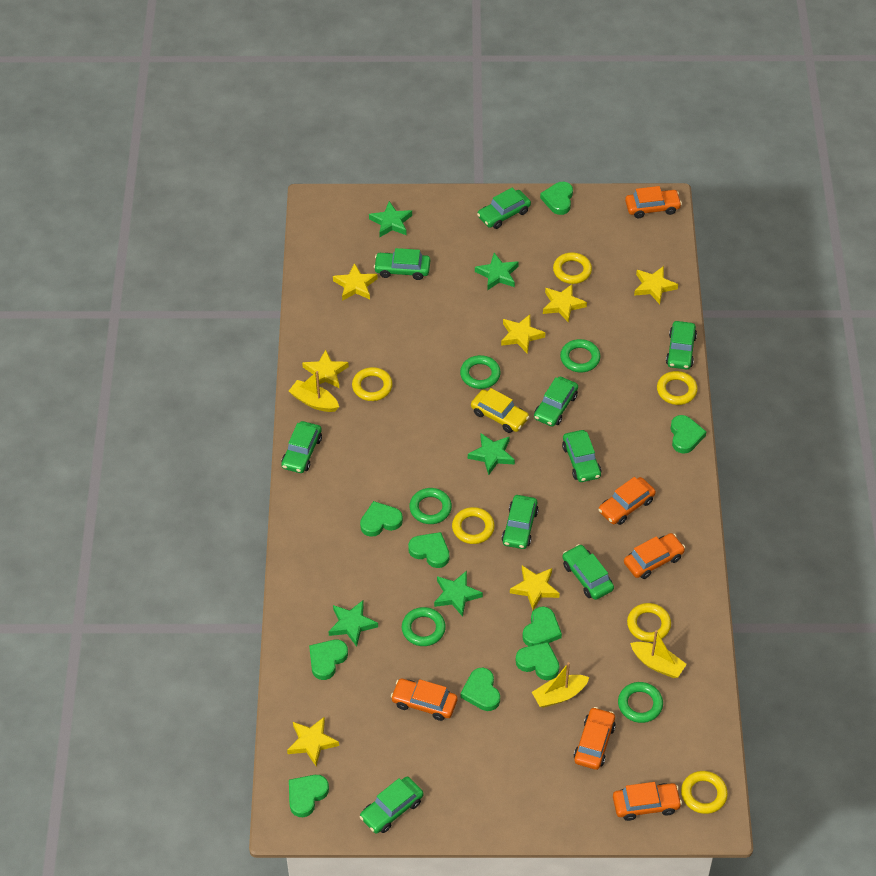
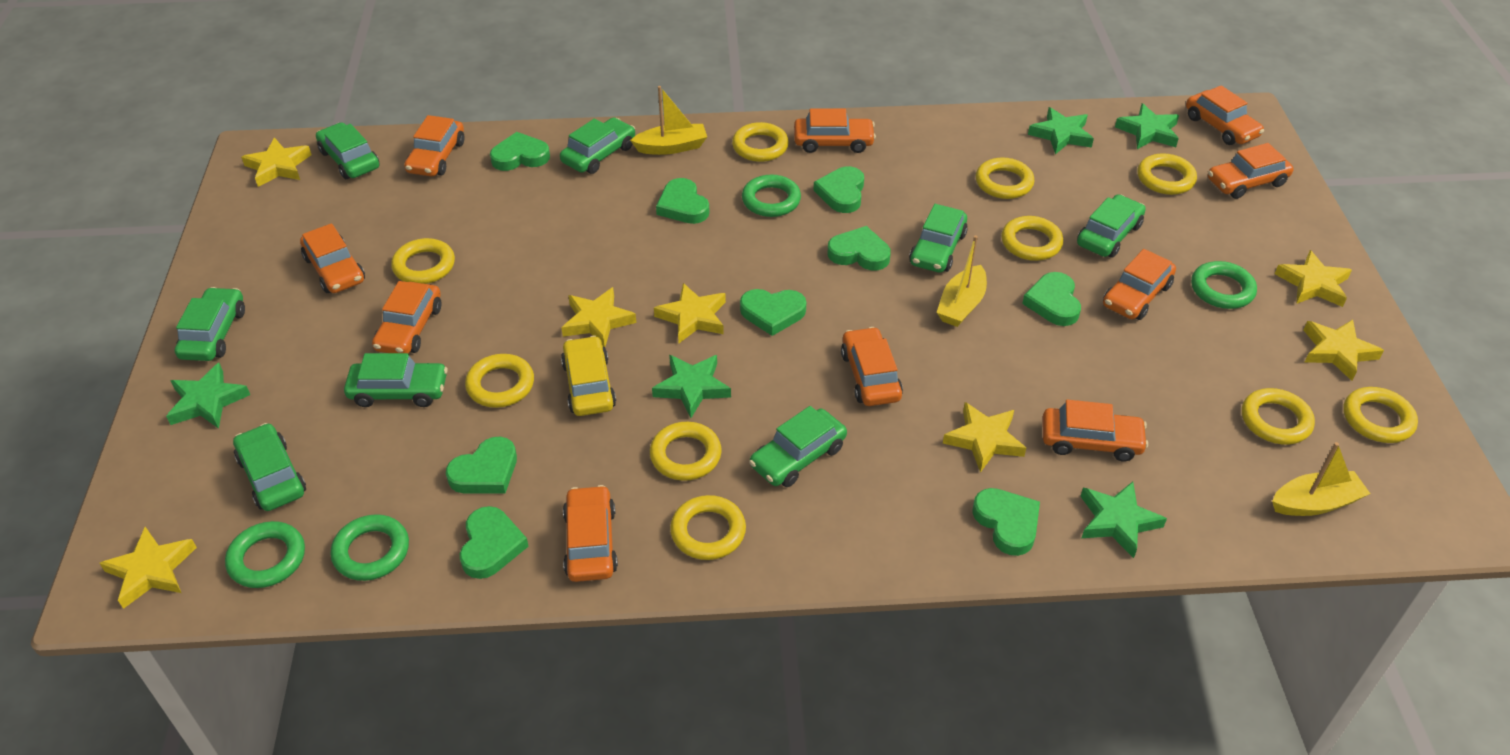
green car: [282,421,322,473] [360,777,424,834] [374,248,430,280] [477,188,531,229] [502,495,538,549] [534,377,578,427] [562,430,601,482] [562,544,614,600] [666,321,697,369] = 9 -> [175,287,245,361] [233,423,306,511] [316,122,380,179] [344,353,448,407] [560,117,635,174] [749,406,847,487] [909,204,968,273] [1077,195,1146,257] = 8
green ring: [402,607,446,646] [409,488,452,524] [460,355,501,389] [560,339,600,372] [618,682,663,723] = 5 -> [225,521,305,588] [330,514,409,581] [742,175,801,217] [1191,261,1257,309] = 4
orange car: [391,679,458,721] [574,707,616,770] [598,477,656,525] [613,782,682,821] [624,533,685,579] [625,186,682,218] = 6 -> [300,223,365,293] [372,281,441,354] [404,115,464,177] [563,485,618,582] [794,108,876,153] [841,327,903,406] [1042,400,1148,462] [1103,249,1176,320] [1186,85,1264,145] [1208,143,1294,199] = 10
yellow ring: [352,367,393,401] [452,507,495,544] [553,252,592,284] [627,603,671,642] [657,371,698,405] [681,771,728,814] = 6 -> [391,238,455,284] [465,354,534,408] [650,422,722,481] [670,495,746,560] [732,122,789,162] [976,157,1034,199] [1001,216,1063,261] [1137,153,1197,195] [1242,388,1315,445] [1343,387,1418,443] = 10

